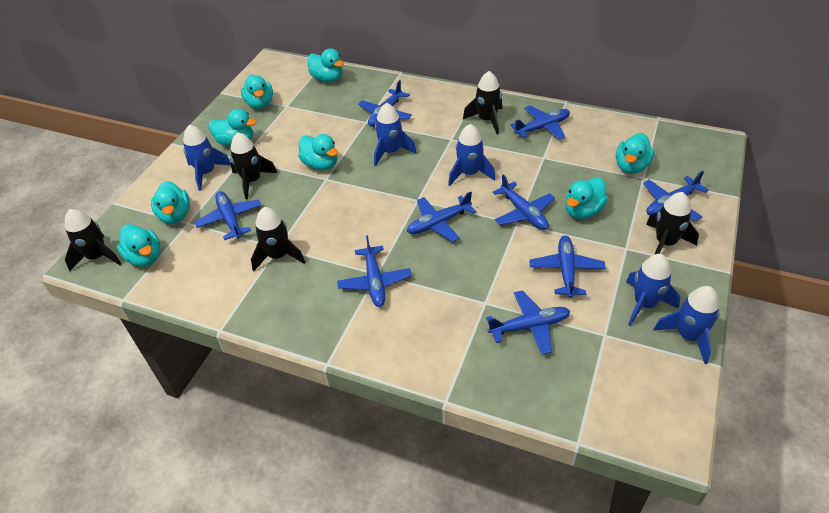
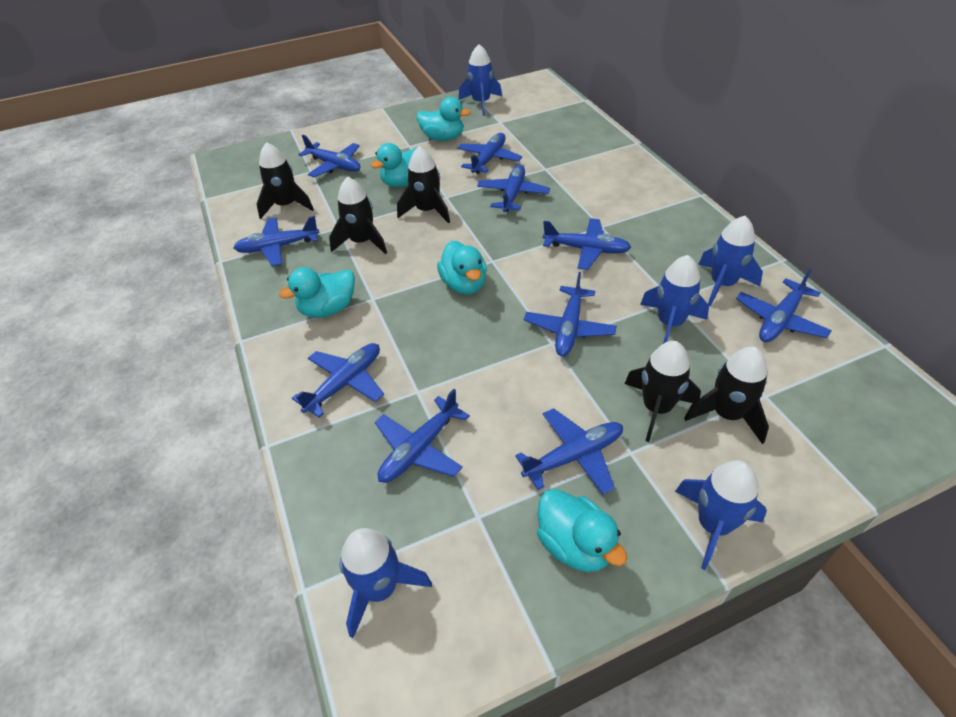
blue plane: [194,191,261,240] [337,236,412,307] [358,80,412,127] [407,192,476,242] [486,290,570,355] [493,174,555,230] [510,105,570,140] [529,236,606,298] [643,171,709,221] = 9 -> [233,216,319,266] [292,343,384,418] [298,135,360,177] [375,389,470,483] [457,133,522,174] [477,164,550,212] [515,408,623,495] [524,272,617,357] [543,218,631,270] [736,269,832,342] = 10
turquoise duck: [117,224,161,267] [151,181,190,224] [209,109,257,146] [241,74,273,109] [298,134,338,170] [308,48,344,82] [565,177,608,219] [616,133,654,174] = 8 -> [279,267,355,318] [371,143,417,187] [417,97,471,141] [437,241,487,295] [537,489,627,572] = 5

